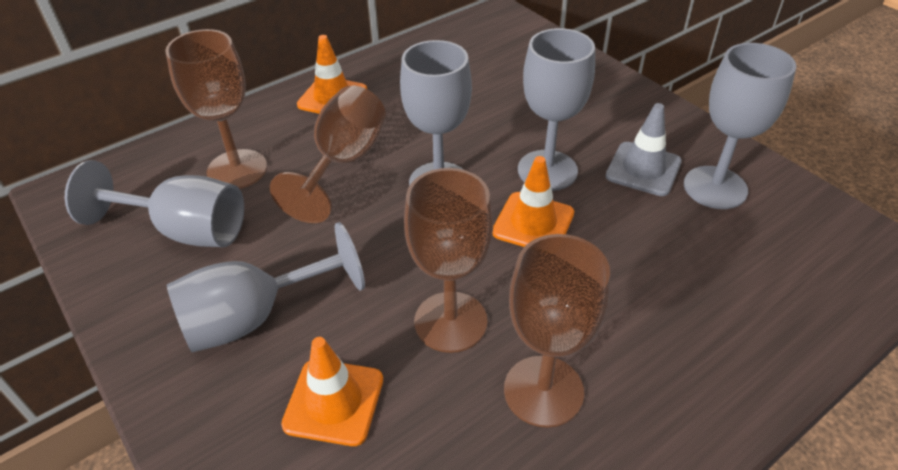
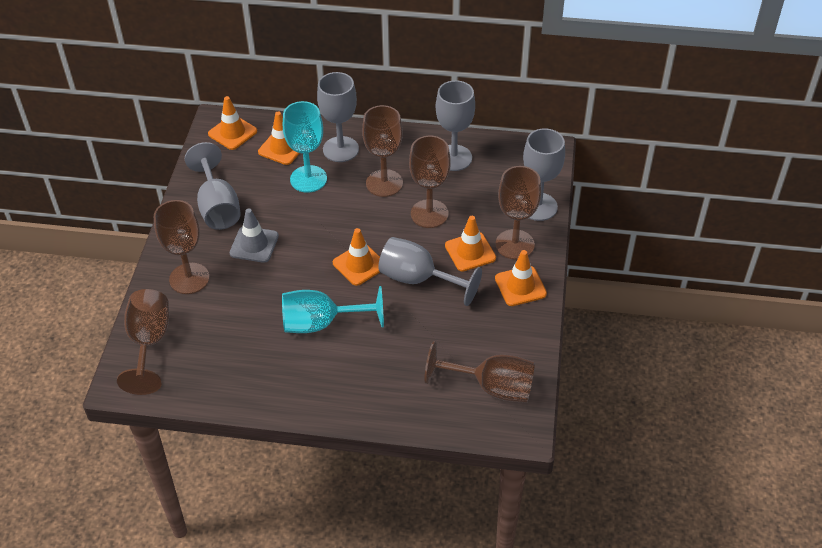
brown goblet: [165,29,267,189] [270,86,386,223] [404,168,493,353] [504,234,610,427] = 4 -> [117,289,169,395] [154,200,209,294] [362,105,403,197] [409,136,451,228] [424,341,535,403] [496,166,541,259] = 6
orange traffic cone: [281,337,383,446] [297,35,367,114] [492,156,574,247] = 3 -> [208,96,257,150] [258,111,300,165] [333,228,380,286] [445,216,496,272] [495,250,547,306] = 5
turquoise goblet: none = 0 -> [282,286,384,333] [283,101,327,193] = 2

